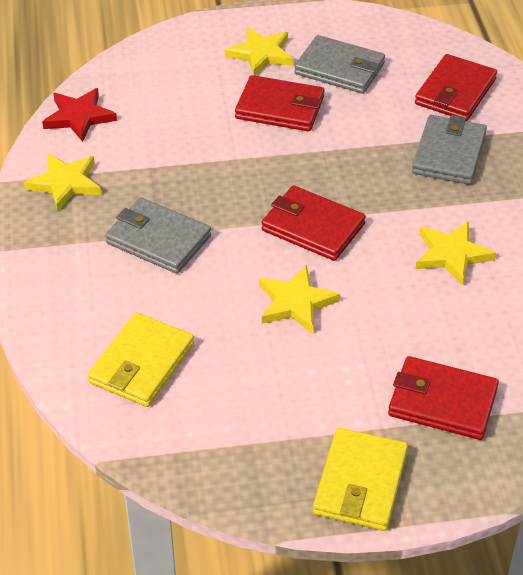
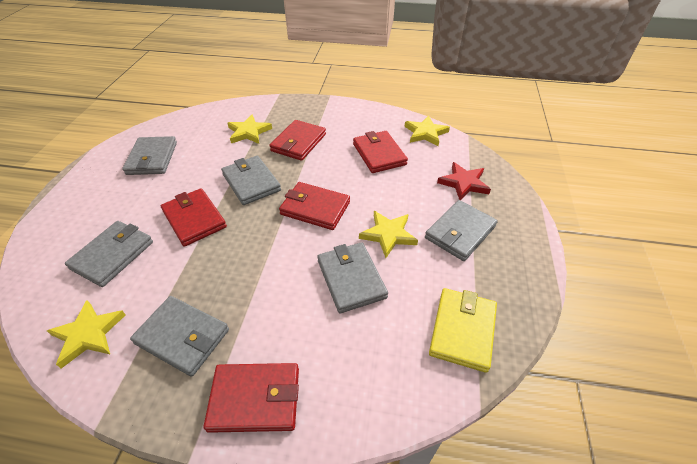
grey wallet: [105,197,211,274] [294,35,385,94] [412,115,487,185] = 3 -> [65,221,153,287] [122,136,177,175] [130,296,229,377] [221,156,281,205] [317,242,388,313] [425,200,498,261] = 6
red wallet: [235,75,324,132] [262,185,366,261] [388,356,499,440] [415,54,497,121] = 4 -> [161,188,227,247] [204,363,299,433] [269,120,326,161] [279,182,350,230] [353,131,408,173] = 5
yellow wallet: [88,312,194,407] [313,428,408,531] = 2 -> [429,288,497,373] = 1

